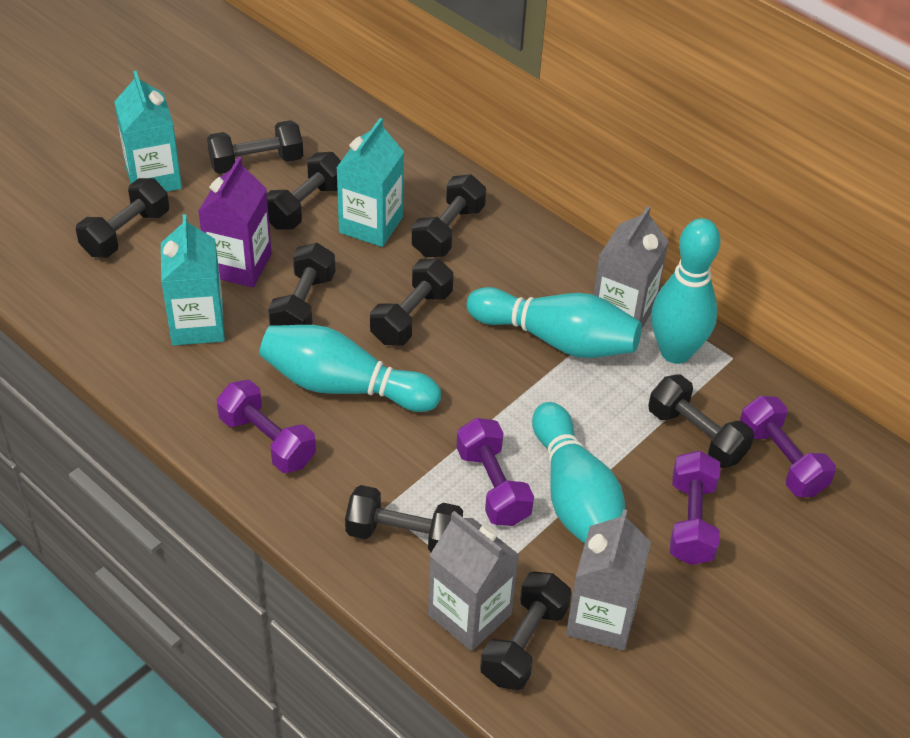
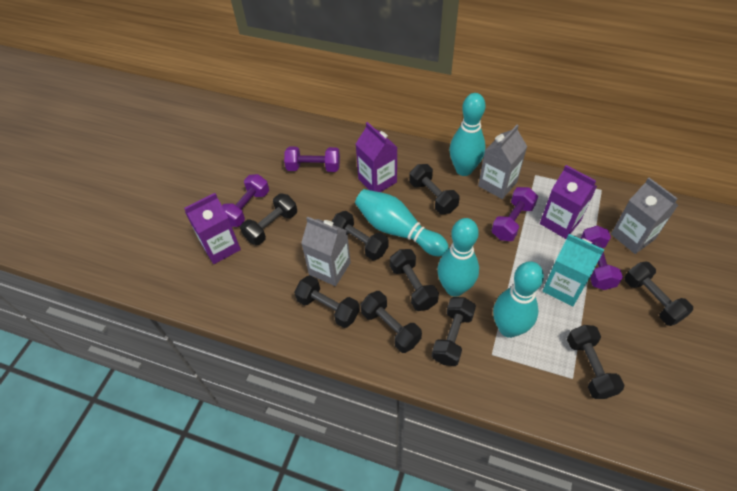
purple carton: [198,157,272,288] = 1 -> [184,193,241,264] [356,122,398,192] [540,165,597,239] = 3
turquoise carton: [114,71,182,192] [161,214,225,346] [336,118,404,247] = 3 -> [542,234,605,306] = 1

